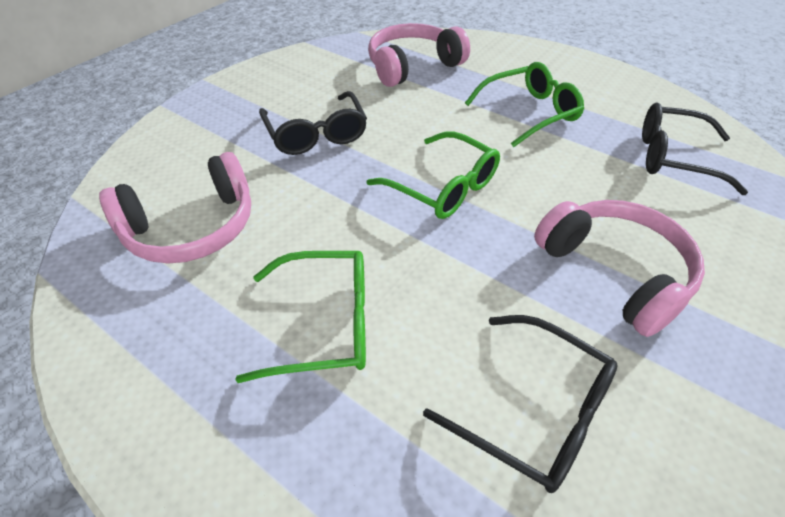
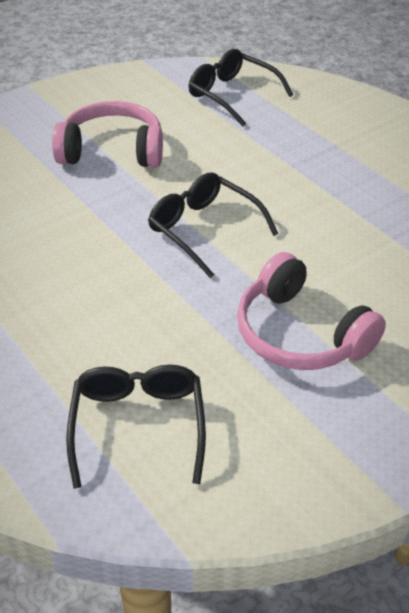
green glasses: [235,251,366,383] [367,132,500,219] [465,62,584,147] = 3 -> none = 0
pink headphones: [99,152,251,264] [368,23,470,87] [534,200,705,337] = 3 -> [52,101,163,167] [237,252,386,370] = 2

